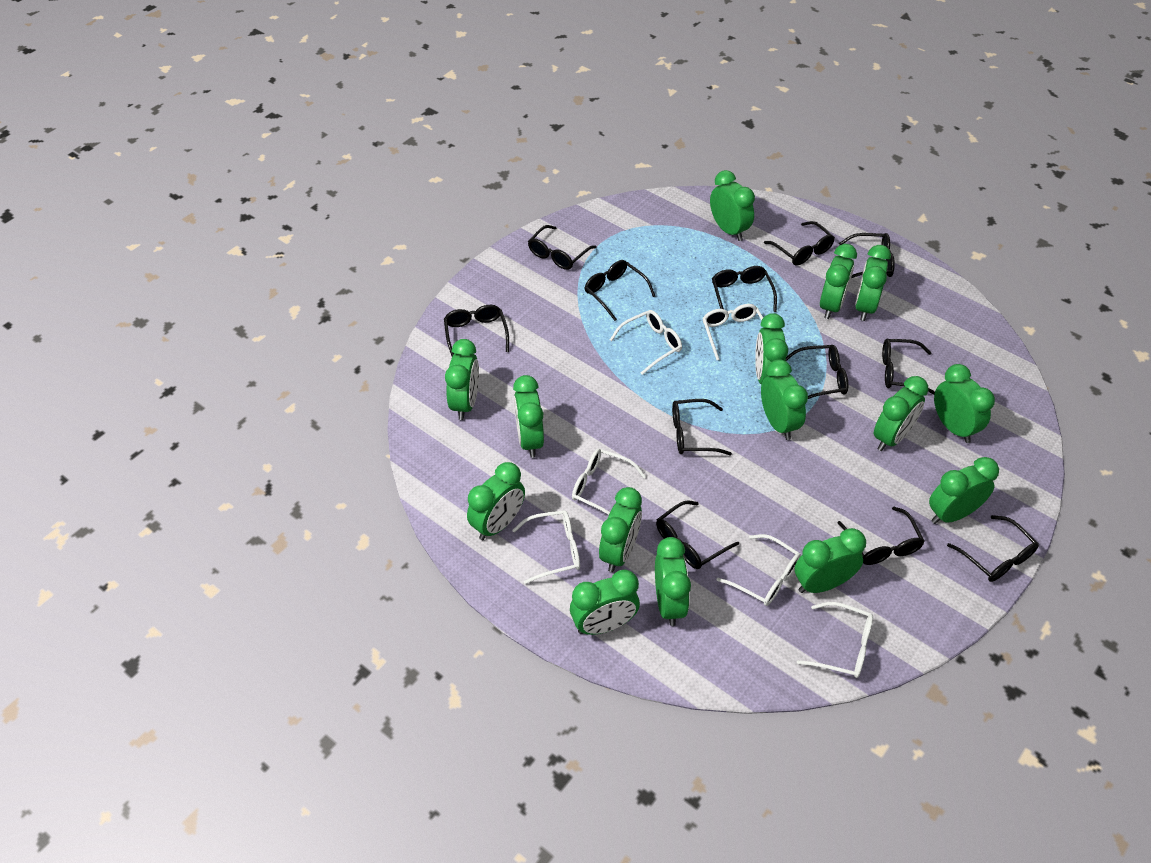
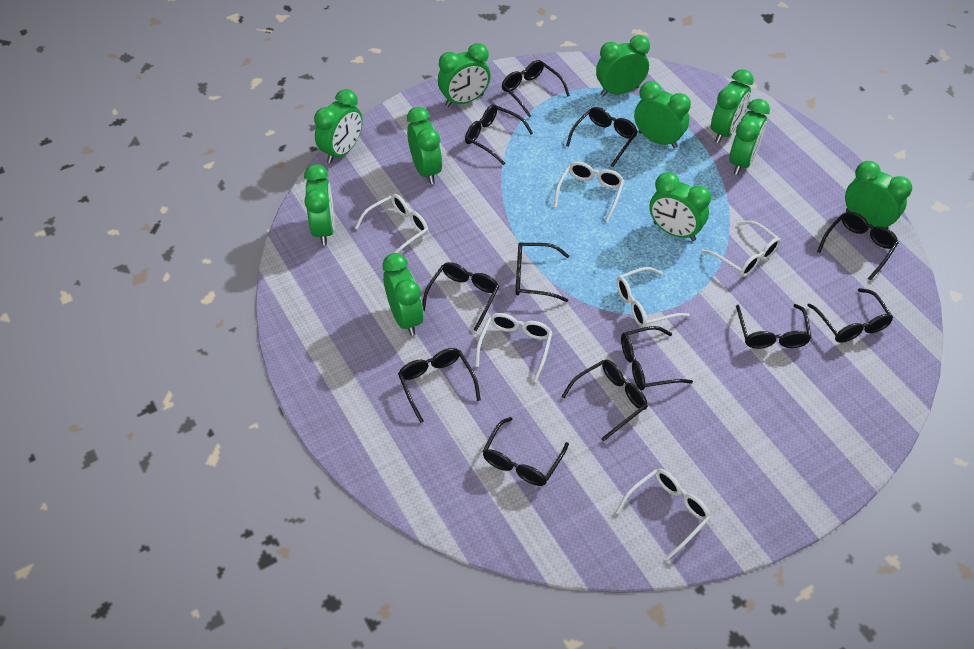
green clock: [445,339,479,420] [467,462,525,540] [513,375,544,458] [570,570,640,635] [599,487,642,572] [655,537,691,626] [710,170,755,241] [755,313,788,384] [761,359,808,440] [795,528,866,593] [820,244,857,319] [855,245,891,321] [874,376,929,451] [929,457,999,524] [934,364,995,443] = 15 -> [304,164,334,245] [314,89,363,163] [382,253,424,336] [407,107,442,184] [438,43,491,107] [596,35,650,96] [634,81,691,149] [649,172,711,241] [711,69,754,143] [729,99,770,175] [845,161,912,229] = 11

